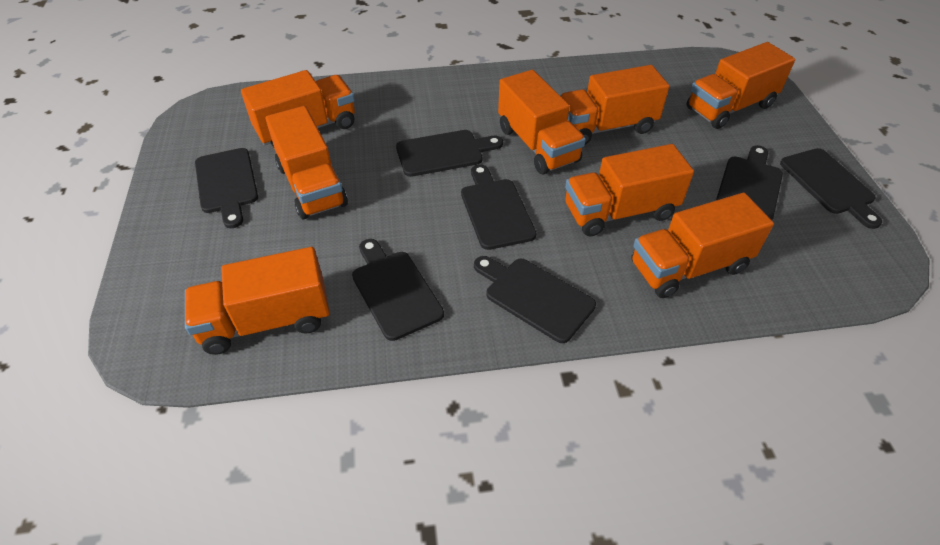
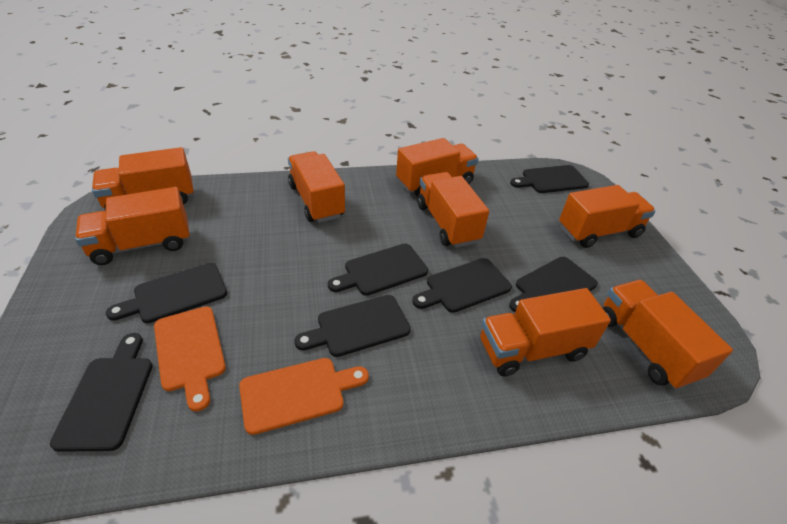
orange cutting board: none = 0 -> [154,306,226,412] [239,358,369,435] = 2

